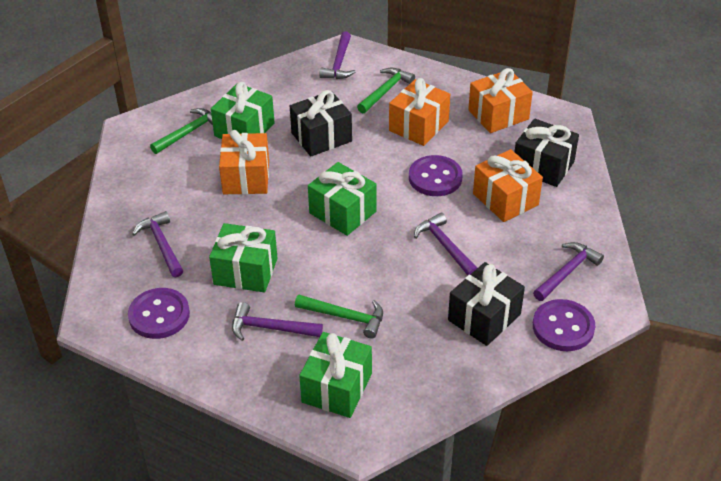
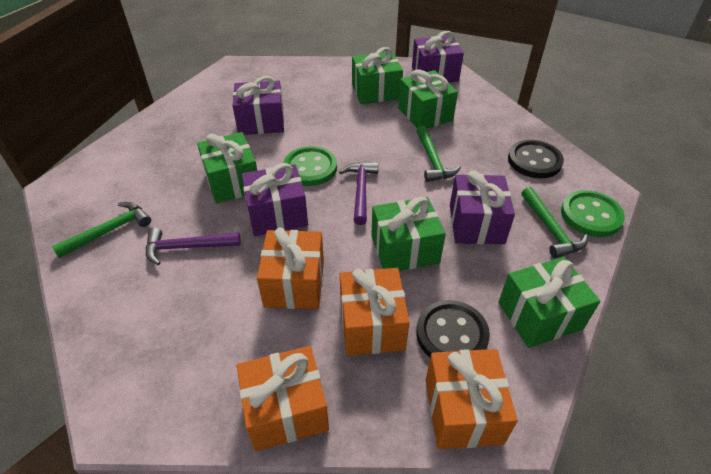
black button: none = 0 -> [416,300,490,357] [508,140,564,178] = 2
black gift: [290,90,352,157] [448,262,525,346] [515,118,579,187] = 3 -> none = 0
green button: none = 0 -> [283,146,337,186] [561,190,625,237] = 2
green gift: [209,223,278,293] [211,82,275,139] [299,332,372,418] [308,162,377,236] = 4 -> [197,132,257,203] [352,47,403,104] [371,197,446,271] [398,69,458,128] [498,257,600,348] = 5
purple button: [128,288,190,339] [409,155,463,196] [533,299,595,351] = 3 -> none = 0
purple gift: none = 0 -> [232,76,284,135] [241,163,308,236] [412,31,464,82] [450,171,515,244] = 4
purple hammer: [132,211,183,277] [232,302,323,341] [320,31,356,79] [414,213,477,276] [533,242,604,301] = 5 -> [146,228,240,265] [339,162,378,225] = 2

